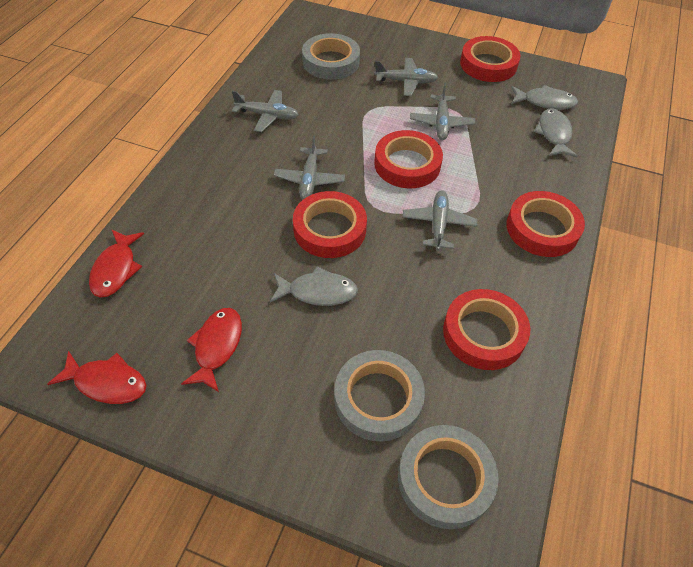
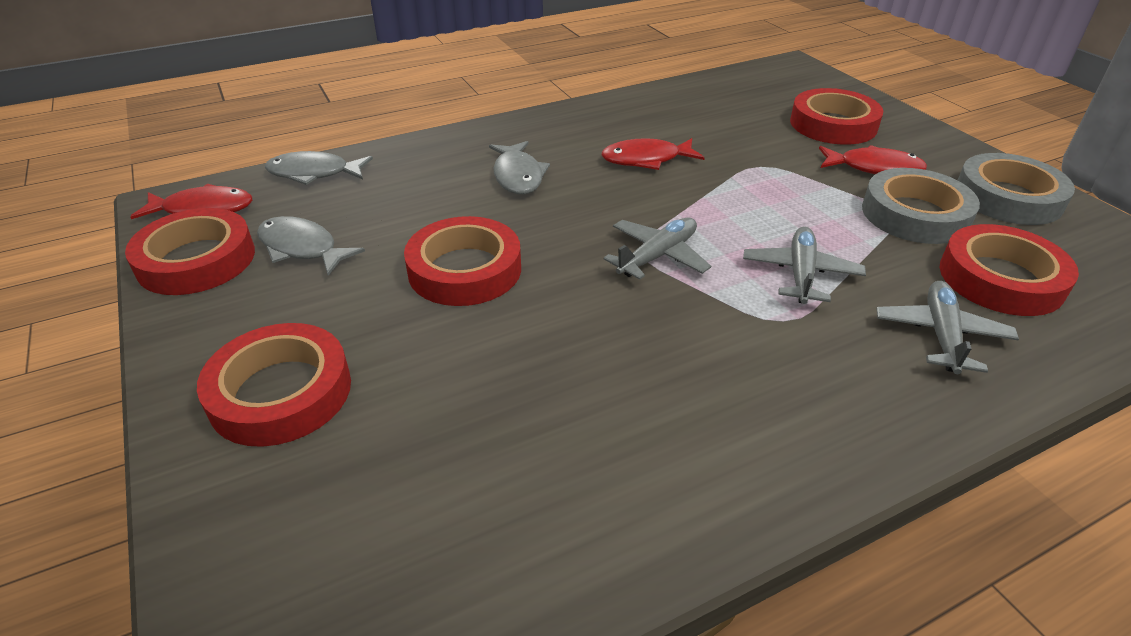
grey plane: [232,90,299,132] [274,135,345,199] [374,58,438,96] [402,190,477,251] [410,83,475,140] = 5 -> [604,217,711,280] [743,226,866,304] [876,281,1019,374] = 3
grey tape: [302,33,360,80] [334,350,425,442] [398,425,499,529] = 3 -> [862,168,980,244] [958,153,1075,225] = 2

